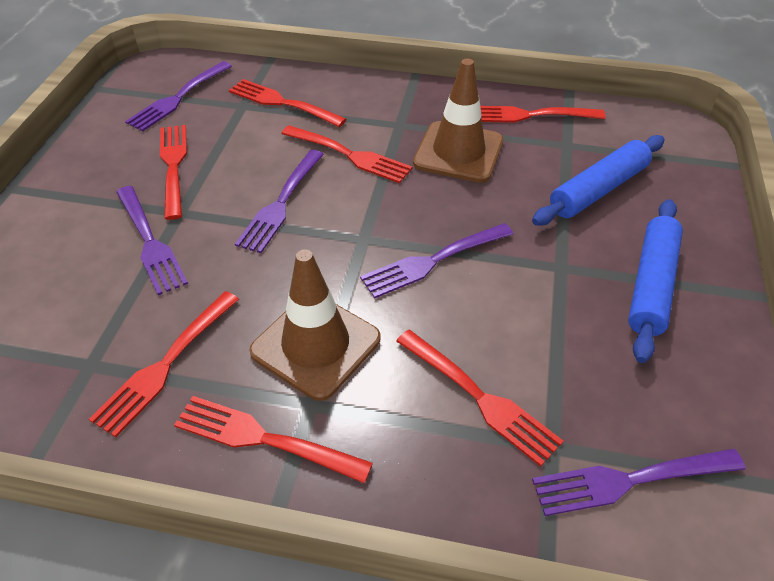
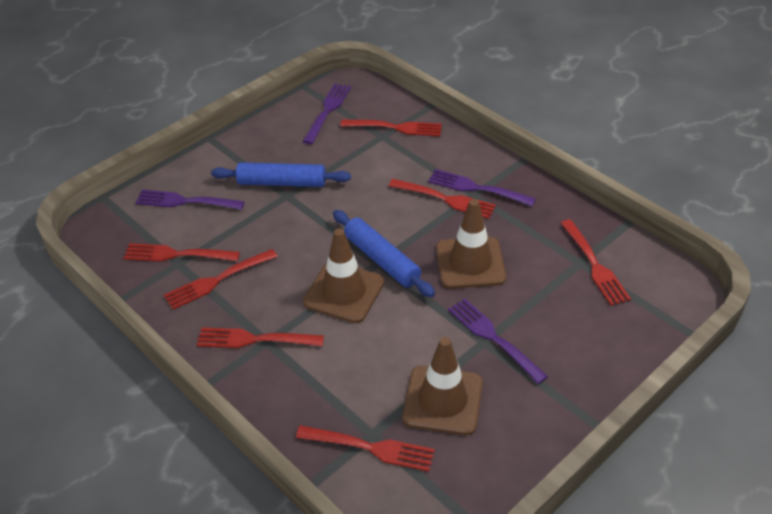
brown traffic cone: [249,249,381,401] [413,58,503,183] = 2 -> [303,228,384,323] [402,337,483,435] [436,199,506,289] = 3
purple fork: [116,186,188,295] [125,61,232,131] [235,150,324,253] [360,223,513,298] [532,449,745,516] = 5 -> [135,190,245,210] [303,83,351,144] [428,169,536,206] [448,298,548,384] = 4

